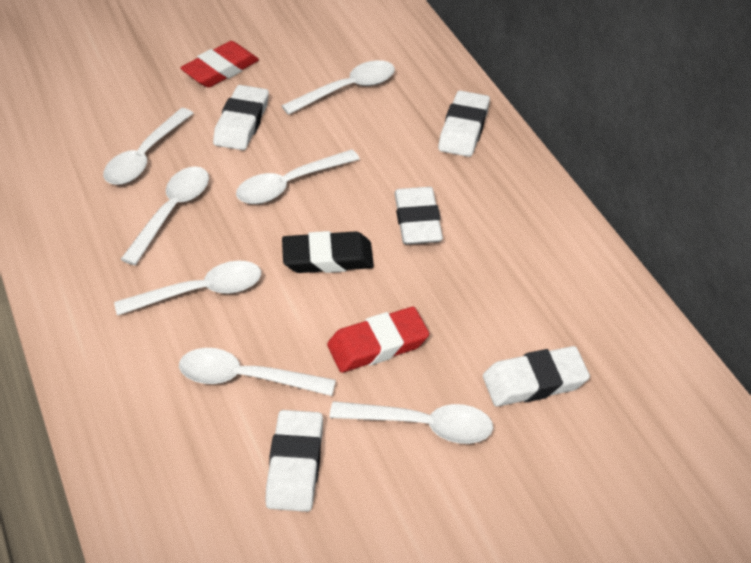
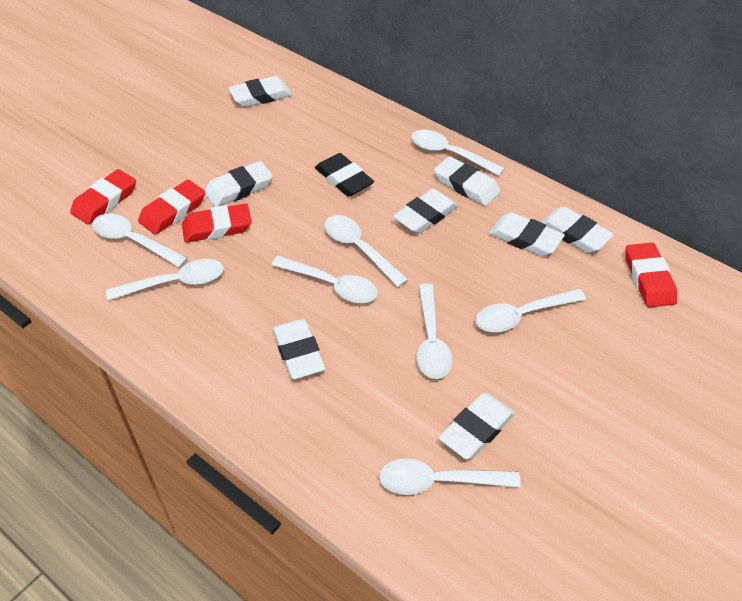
red eraser: [180,41,259,88] [327,307,429,373] = 2 -> [70,169,136,224] [138,180,205,235] [182,203,252,243] [626,243,677,307] = 4
white eraser: [213,85,269,150] [265,410,323,512] [394,187,443,245] [438,91,490,157] [483,346,590,407] = 5 -> [205,161,273,207] [229,76,292,107] [272,319,326,379] [393,189,458,234] [434,156,501,206] [439,393,515,460] [489,212,565,257] [541,206,614,253] = 8
white spoon: [103,108,194,185] [114,261,261,316] [121,166,209,265] [179,348,336,396] [236,149,360,204] [282,60,395,115] [329,401,493,444] = 7 -> [92,213,188,267] [106,259,224,300] [272,256,378,303] [324,215,408,287] [379,458,521,495] [411,130,505,176] [416,283,453,379] [475,289,586,332] = 8

